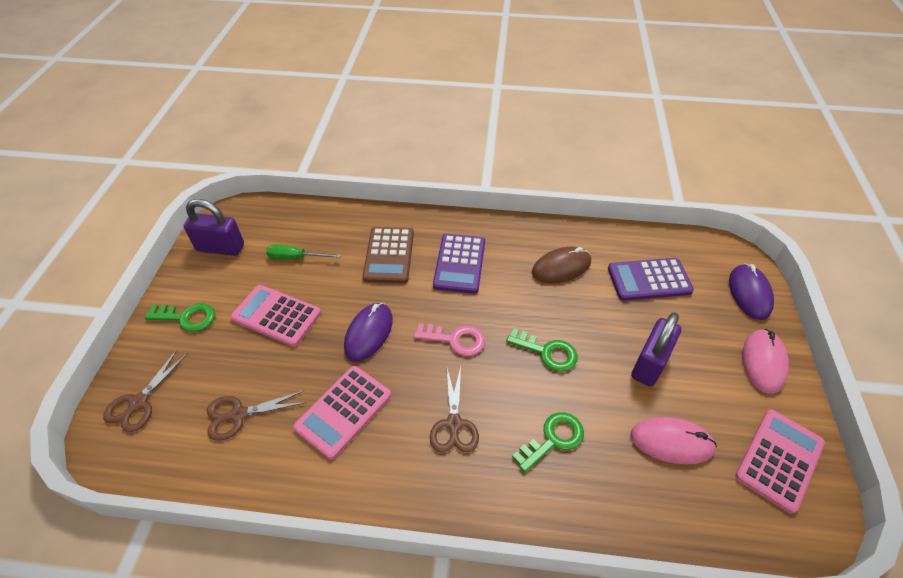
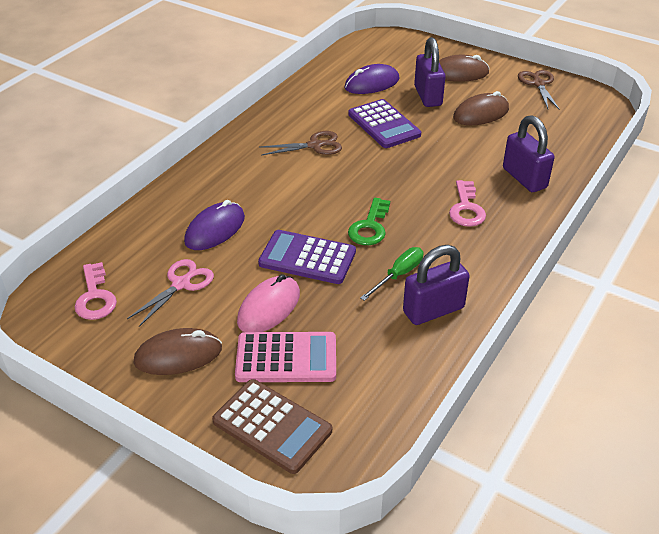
brown mouse: [532,247,591,283] = 1 -> [134,328,222,375] [439,55,489,82] [453,91,509,125] = 3
brown scissors: [103,349,188,432] [207,391,306,441] [430,367,479,452] = 3 -> [260,131,342,156] [518,70,560,110] = 2
green key: [145,303,215,332] [506,328,578,372] [512,412,584,473] = 3 -> [348,198,390,245] = 1
pink calculator: [230,285,321,347] [293,366,391,460] [735,409,825,514] = 3 -> [235,332,336,382] = 1
pink key: [414,323,485,356] = 1 -> [75,262,117,320] [449,180,486,227] = 2
pink mouse: [630,417,717,465] [742,329,789,394] = 2 -> [237,274,300,332] = 1
pink scissors: none = 0 -> [127,259,214,327] = 1
purple padlock: [184,199,244,256] [631,312,681,387] = 2 -> [403,245,470,325] [414,37,446,107] [503,115,554,192] = 3

